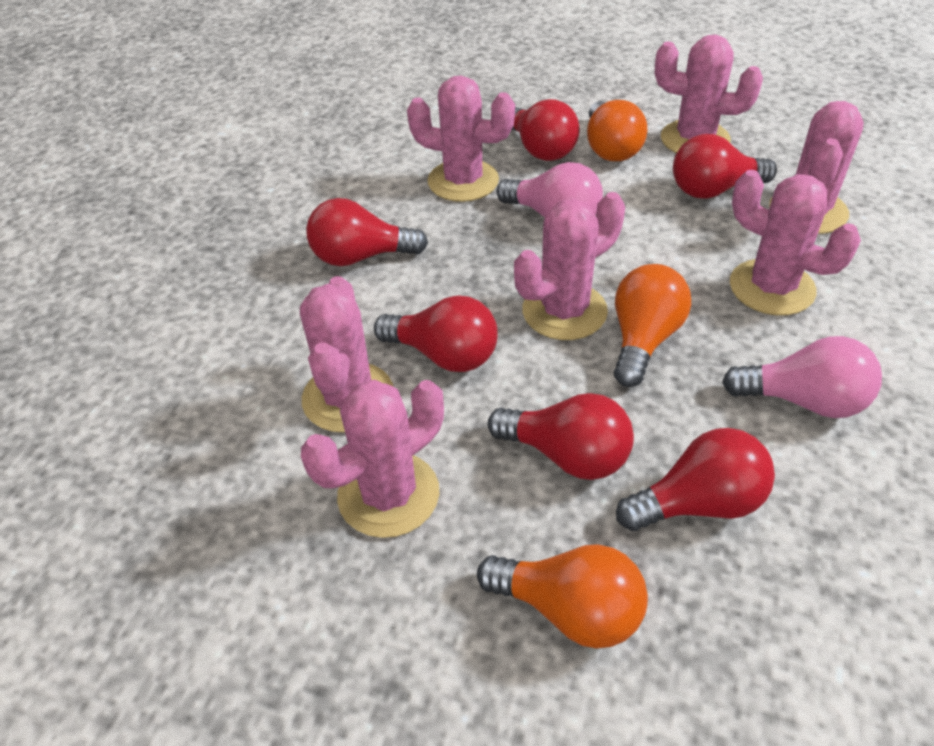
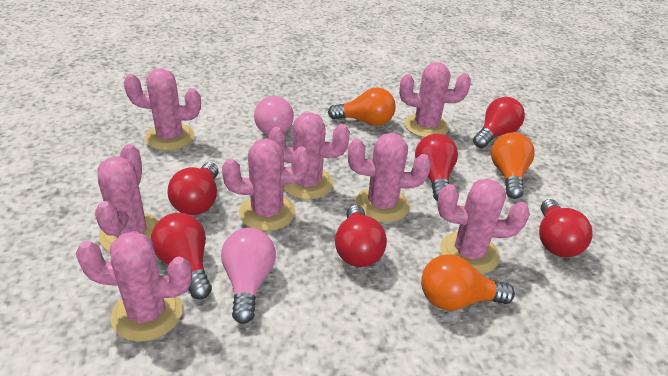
pink cactus: [300,276,393,433] [301,380,444,538] [407,75,515,202] [514,192,625,340] [655,35,763,153] [730,170,861,315] [769,101,864,234] = 7 -> [76,231,192,342] [95,144,159,252] [124,68,201,151] [222,138,310,231] [269,112,350,200] [348,133,431,222] [399,62,471,137] [437,178,530,274] = 8

